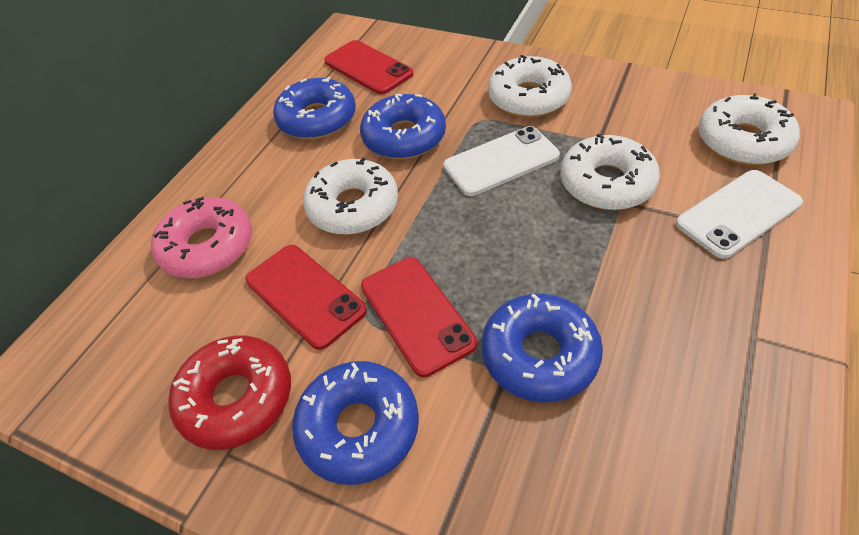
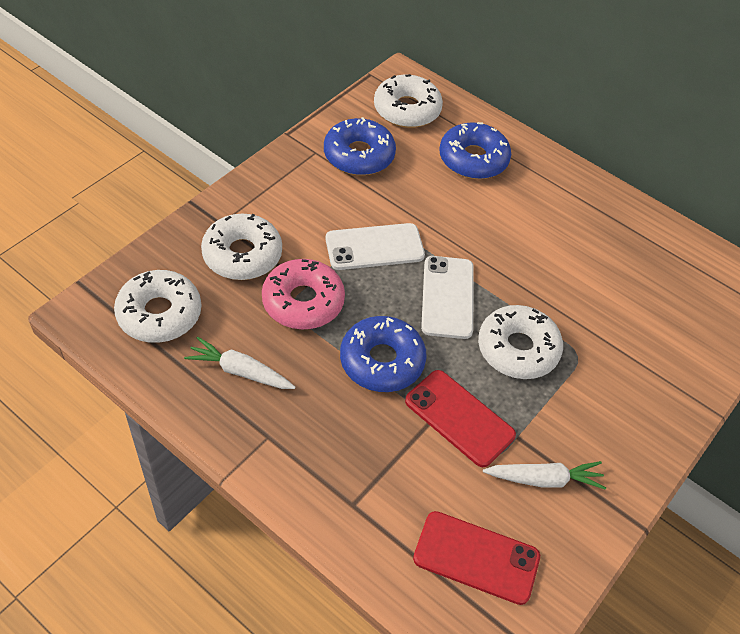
blue donut: [273,77,356,139] [292,361,419,485] [360,94,446,159] [482,294,603,402] = 4 -> [324,117,396,175] [340,316,427,392] [440,122,511,179] = 3
red donut: [168,335,291,450] = 1 -> none = 0
red phone: [246,245,367,350] [324,40,413,94] [361,257,477,377] = 3 -> [405,370,516,467] [413,511,540,605] = 2
white carrot: none = 0 -> [184,337,295,389] [483,461,606,490] = 2

